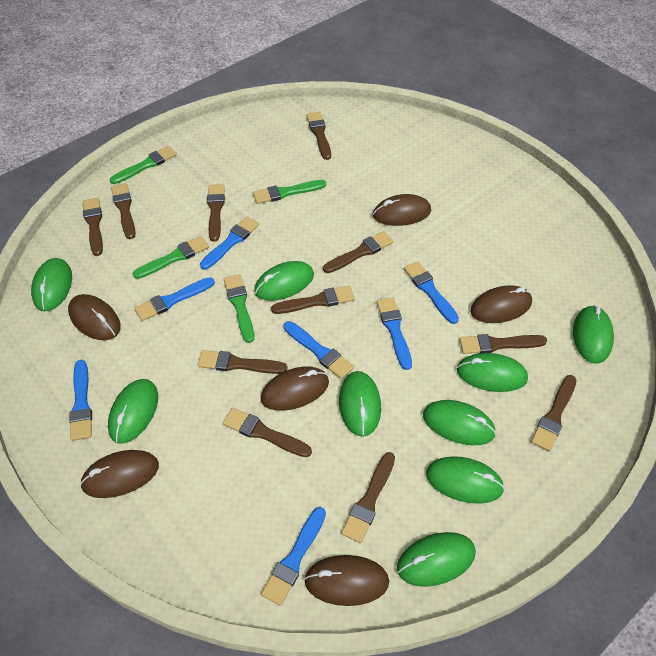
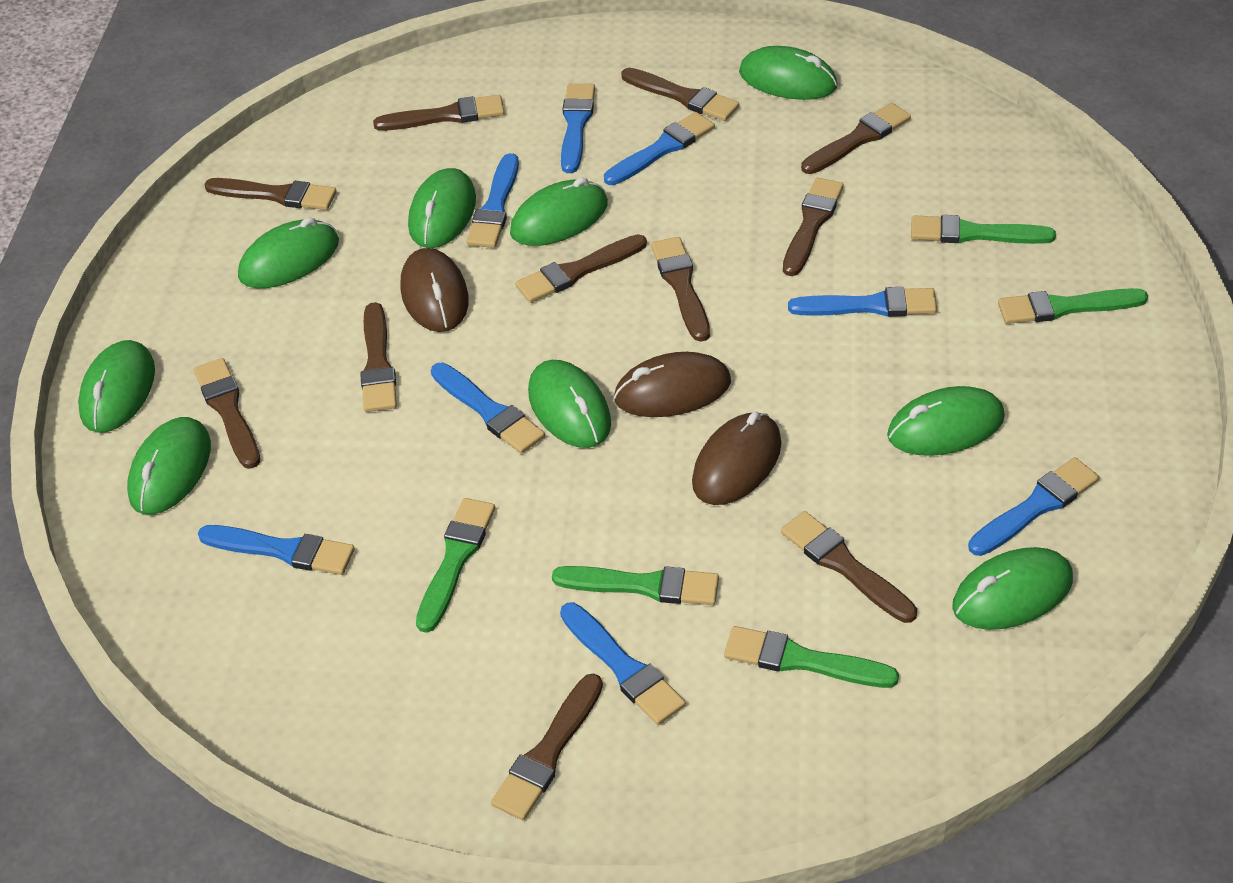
blue brush: [69,360,92,441] [134,277,215,321] [200,216,259,270] [261,507,326,606] [284,321,354,379] [377,297,412,370] [404,261,459,324] = 7 -> [198,525,355,575] [431,363,545,454] [466,153,519,248] [560,603,686,725] [561,84,595,173] [604,112,715,185] [788,287,937,317] [968,457,1099,556] = 8
brown mouse: [68,294,121,340] [80,450,159,498] [261,367,329,411] [304,555,389,606] [373,194,431,226] [470,285,532,323] = 6 -> [401,248,469,332] [614,352,731,417] [692,412,781,505] = 3
green brush: [110,146,177,184] [133,236,209,279] [224,274,254,343] [253,180,326,204] = 4 -> [416,498,495,633] [552,566,719,605] [724,626,899,688] [911,215,1056,244] [998,288,1148,324] = 5

